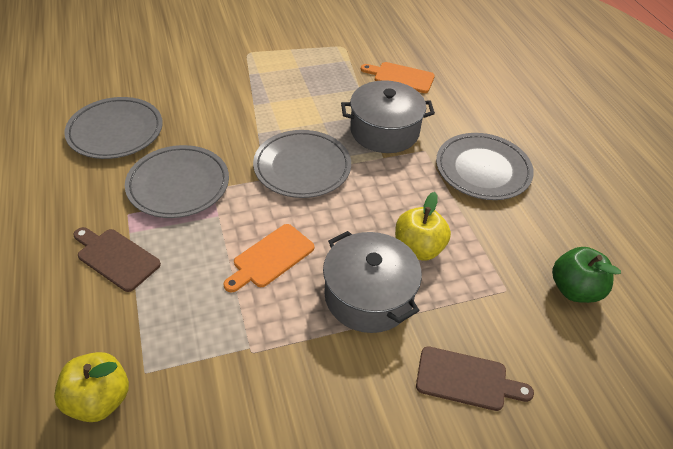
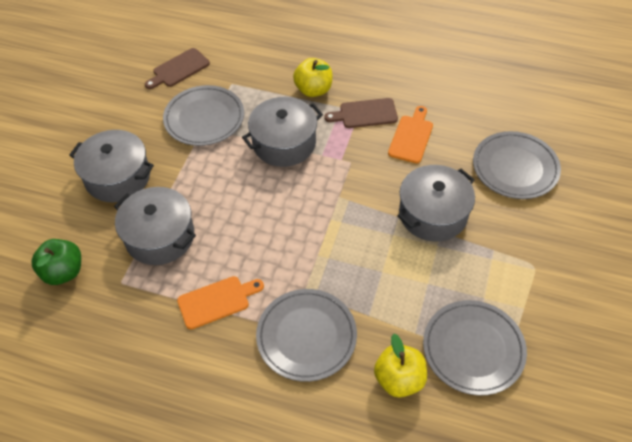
grey pot: [323,231,422,333] [341,80,435,153] = 2 -> [69,130,154,202] [114,187,196,265] [242,97,323,167] [397,165,475,242] = 4

